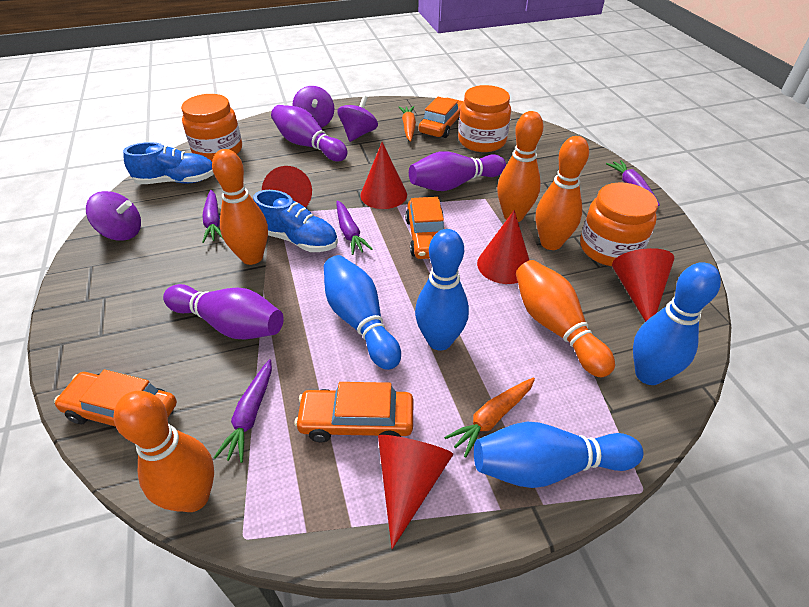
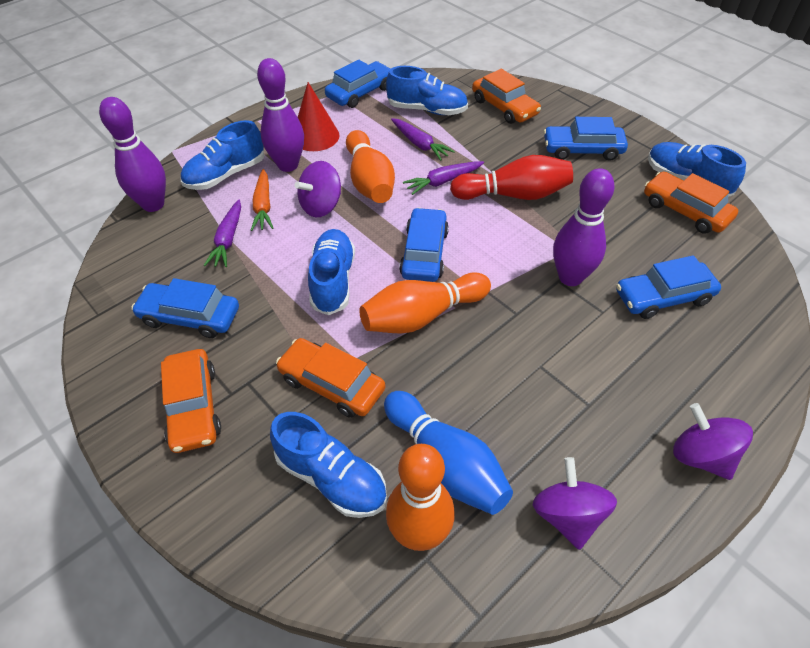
blue bowling pin: [324,255,401,370] [415,229,469,350] [474,422,644,488] [633,262,721,385] = 4 -> [384,391,513,515] = 1
blue car: none = 0 -> [131,278,239,338] [325,60,391,108] [399,208,449,282] [543,117,628,161] [616,255,721,319] = 5
blue shoe: [123,142,214,184] [253,190,338,252] = 2 -> [181,120,264,190] [270,412,387,518] [308,229,355,315] [386,66,468,115] [648,142,746,197] = 5
orange bowling pin: [114,391,214,512] [212,149,268,265] [497,111,543,222] [516,260,615,377] [536,136,589,250] = 5 -> [346,130,395,203] [359,272,491,334] [386,444,454,551] = 3
orange carrot: [399,106,416,142] [444,377,535,458] = 2 -> [251,169,273,231] = 1
orange jar: [181,94,242,162] [458,85,511,152] [580,182,658,266] = 3 -> none = 0
purple carrot: [203,190,223,243] [213,359,272,463] [336,201,373,255] [606,160,660,206] = 4 -> [204,199,241,267] [391,118,455,161] [403,161,484,195] = 3
red bowling pin: none = 0 -> [450,155,573,200] = 1
red cone: [262,166,312,208] [360,142,407,209] [378,435,453,549] [477,210,529,284] [612,248,674,322] = 5 -> [298,82,340,151] = 1

